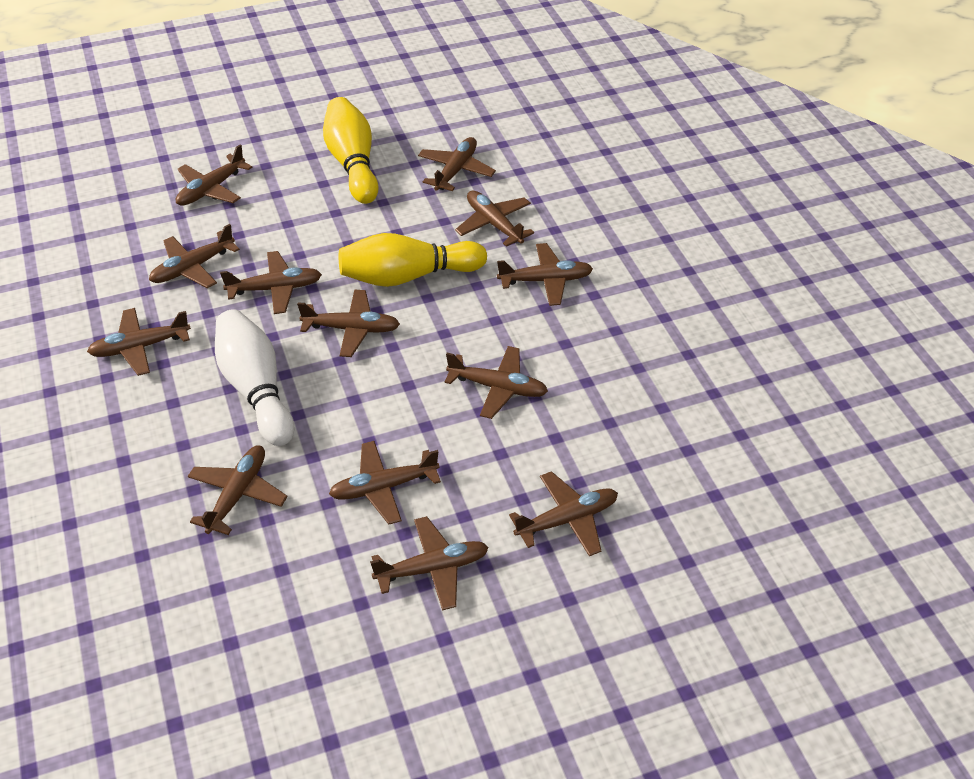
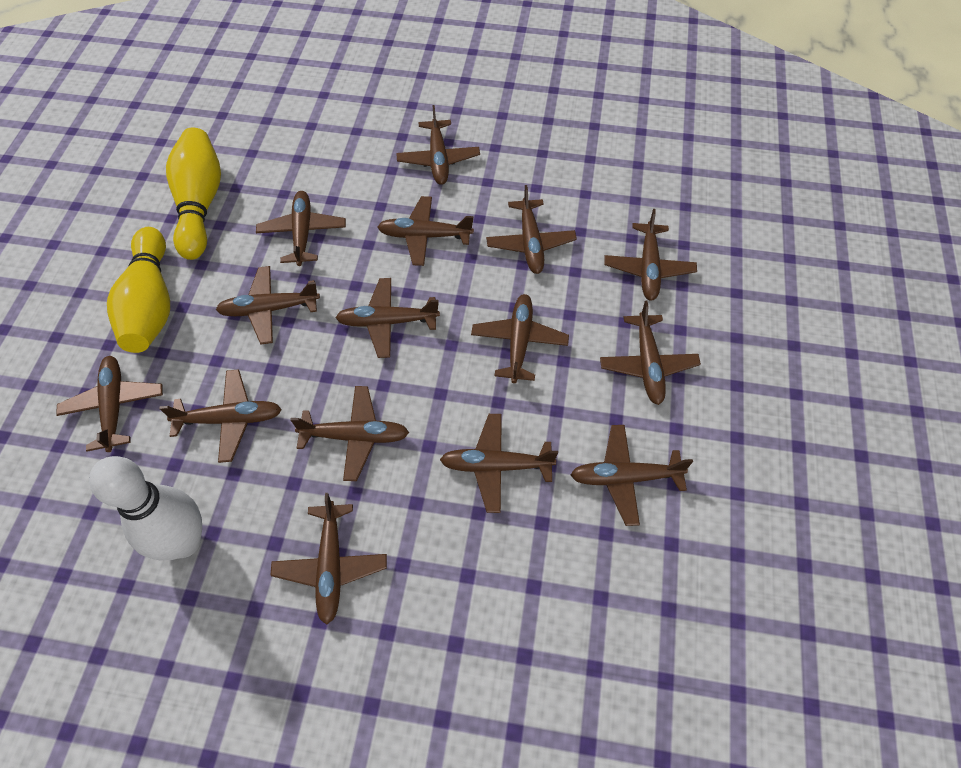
brown plane: [87,308,191,376] [149,224,240,288] [176,144,253,206] [188,445,287,535] [220,251,322,314] [297,290,400,357] [329,441,441,524] [370,516,489,611] [418,137,496,191] [445,346,548,419] [455,190,534,247] [497,243,593,306] [509,471,618,556] = 13 -> [56,356,163,452] [159,370,282,463] [216,266,320,345] [256,191,346,266] [271,493,387,625] [290,386,409,481] [335,278,440,358] [377,196,474,266] [396,105,480,185] [440,414,558,513] [471,294,569,383] [486,185,577,274] [571,425,693,526] [600,301,701,405] [604,209,697,301] = 15

